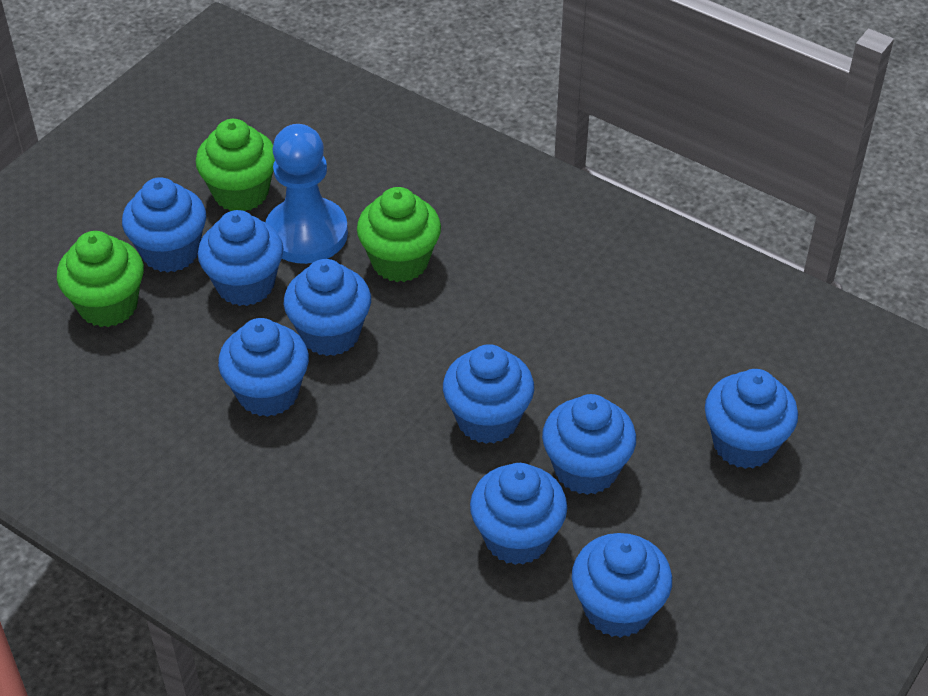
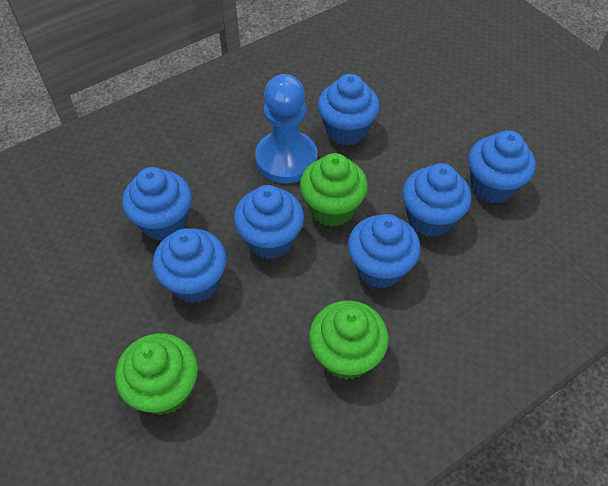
blue cupcake: [122,177,206,273] [198,210,284,306] [218,318,309,417] [284,259,371,356] [443,344,534,444] [470,463,567,565] [542,394,636,495] [572,533,672,638] [705,369,798,469] = 9 -> [122,167,192,241] [153,228,227,303] [234,185,304,259] [318,74,380,145] [348,214,421,289] [402,163,471,237] [468,130,536,204] = 7

